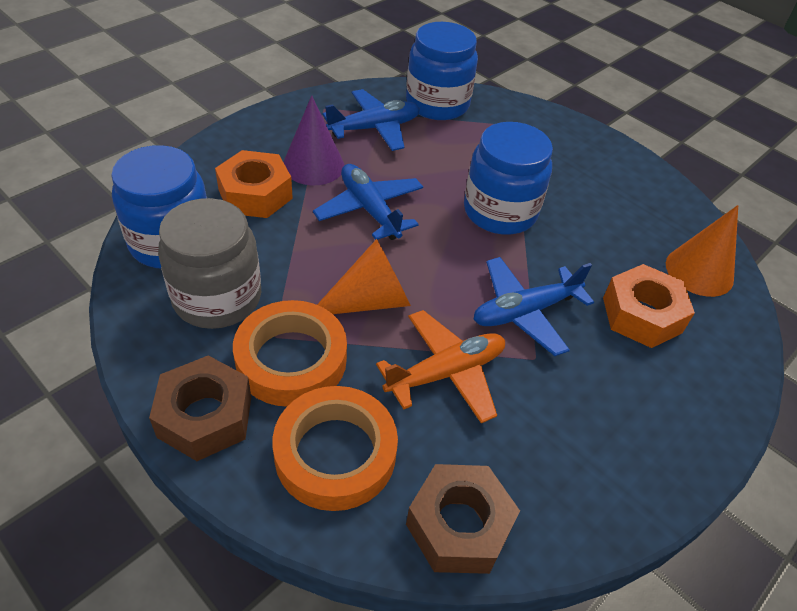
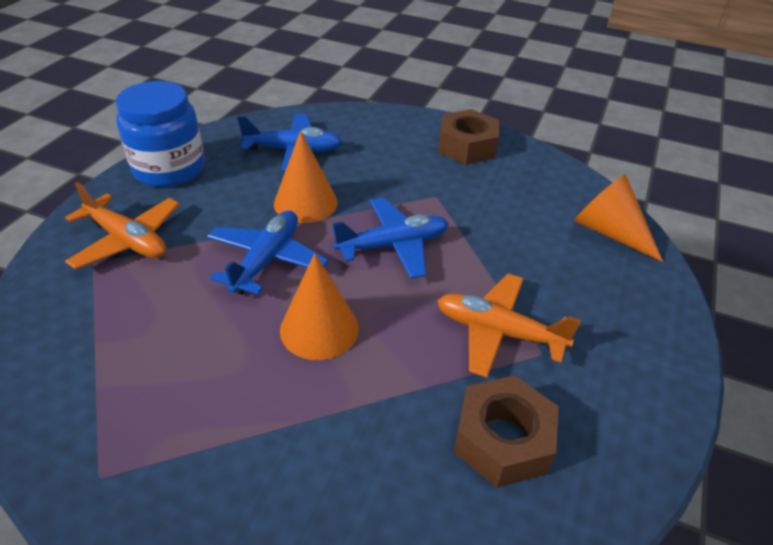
blue jar: [111,145,207,268] [406,22,478,120] [464,122,553,235] = 3 -> [116,81,205,187] = 1
grey jar: [158,198,261,329] = 1 -> none = 0
orange cone: [317,239,411,314] [666,205,738,297] = 2 -> [274,131,338,223] [280,253,359,360] [574,174,663,262] = 3
orange nut: [215,150,293,218] [603,264,695,348] = 2 -> none = 0
orange plane: [376,310,505,423] = 1 -> [65,182,180,269] [437,274,581,378] = 2
orange tape: [233,300,347,407] [273,386,398,511] = 2 -> none = 0
purple cone: [283,95,344,185] = 1 -> none = 0

